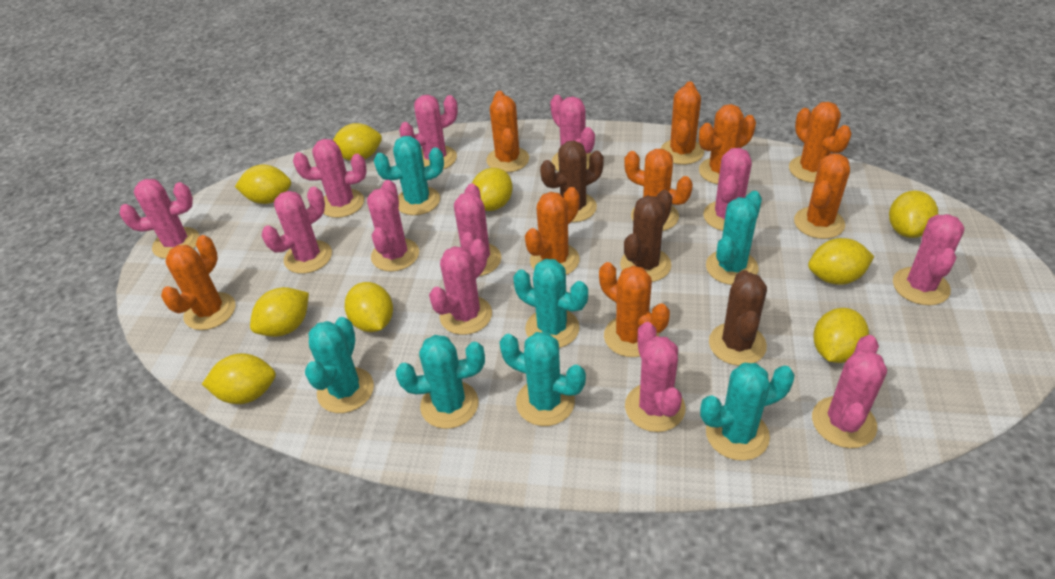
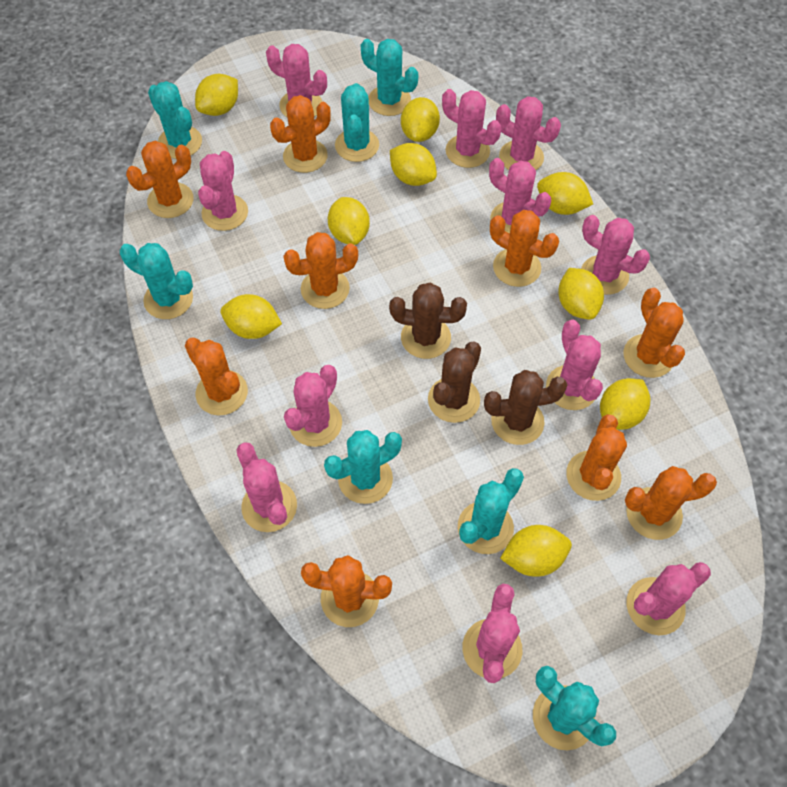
pink cactus: [120,179,200,259] [262,187,332,274] [293,139,367,218] [367,180,419,272] [399,95,458,169] [429,239,492,335] [454,183,501,276] [550,95,595,172] [625,322,685,432] [703,148,752,231] [812,335,887,448] [893,214,965,305] = 12 -> [198,151,248,231] [236,442,297,532] [266,44,327,117] [284,365,342,447] [442,89,501,168] [462,584,522,683] [489,158,551,234] [496,96,561,170] [546,320,603,410] [581,215,650,295] [626,562,711,635] = 11

